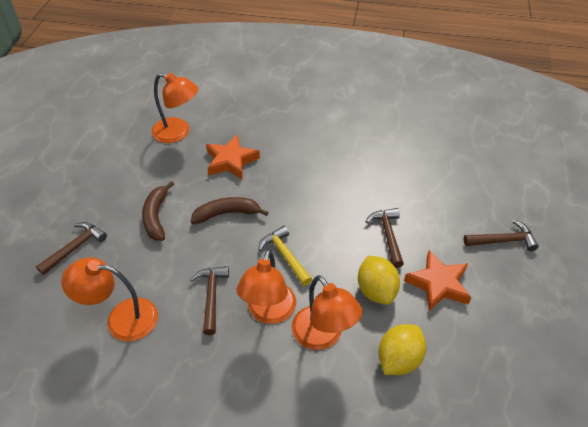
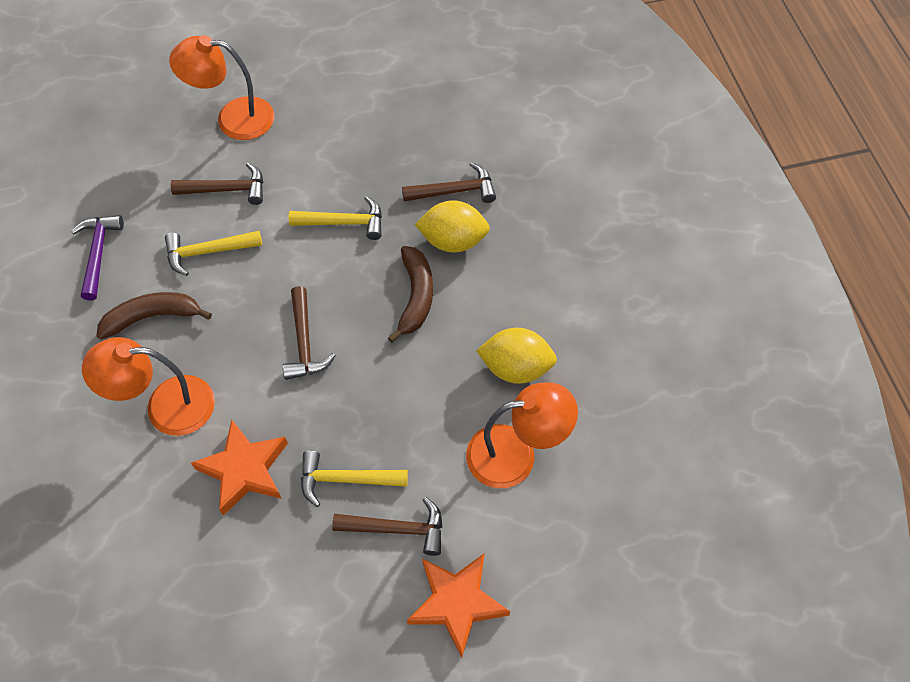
orange lamp: [61,257,158,341] [151,73,198,143] [237,249,296,324] [292,275,362,350] = 4 -> [82,337,215,436] [169,35,274,140] [466,383,578,488] = 3
purple hammer: none = 0 -> [71,215,124,300] = 1
yellow hammer: [259,226,312,286] = 1 -> [165,231,262,276] [289,196,382,240] [301,451,408,507] = 3

